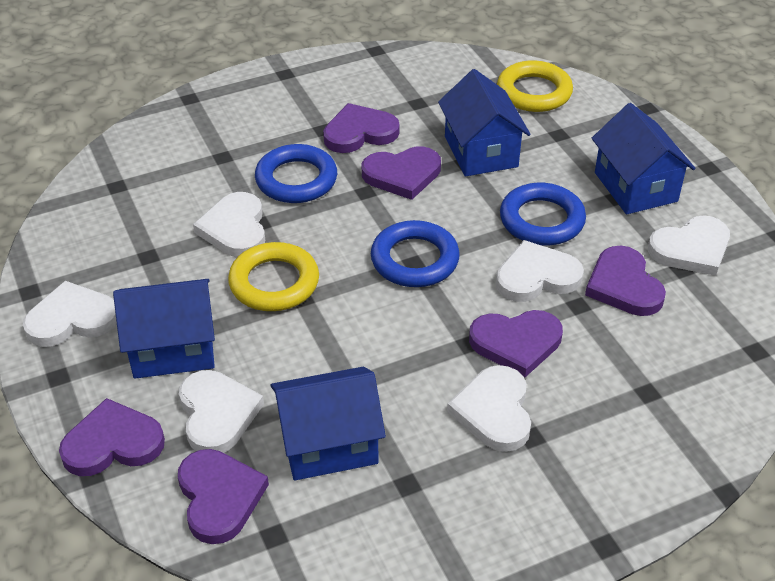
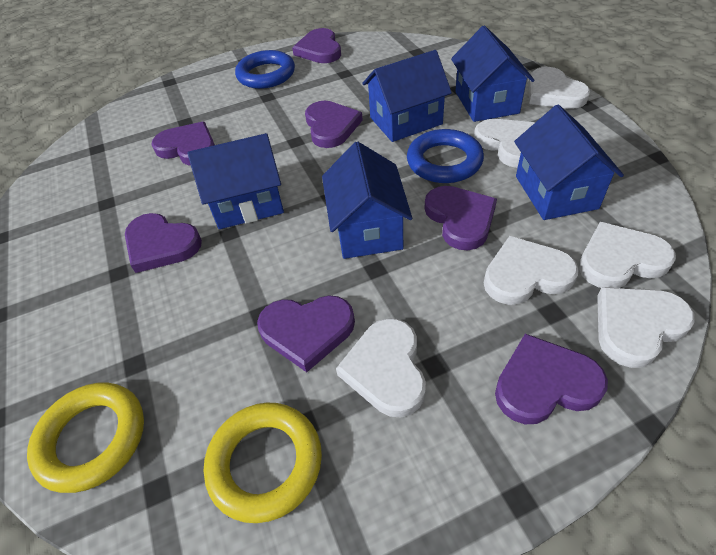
blue house: [113,279,215,379] [271,367,386,481] [438,69,531,177] [592,103,695,214] = 4 -> [187,133,284,229] [322,141,412,259] [362,50,452,142] [451,26,535,122] [514,105,624,220] = 5
blue ring: [255,144,337,203] [371,220,460,287] [500,183,586,246] = 3 -> [235,50,295,89] [407,129,484,183] = 2
purple heart: [59,398,165,476] [178,449,269,544] [323,103,400,153] [361,146,441,200] [469,310,563,377] [585,246,666,316] = 6 -> [125,213,202,273] [151,122,215,166] [257,295,355,372] [292,28,341,63] [305,101,363,148] [424,186,497,250] [495,334,608,424] = 7

